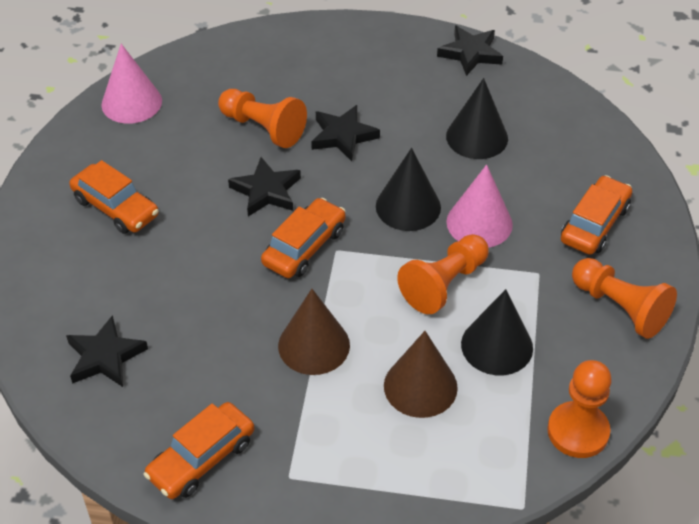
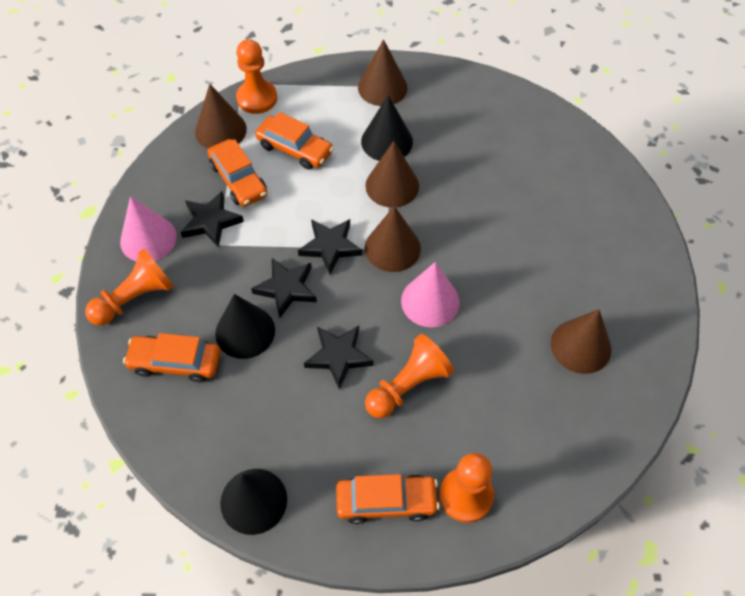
brown cone: [278,289,350,375] [384,331,458,418] = 2 -> [195,84,247,149] [358,39,408,106] [365,141,419,208] [365,206,421,272] [551,309,611,374] = 5

